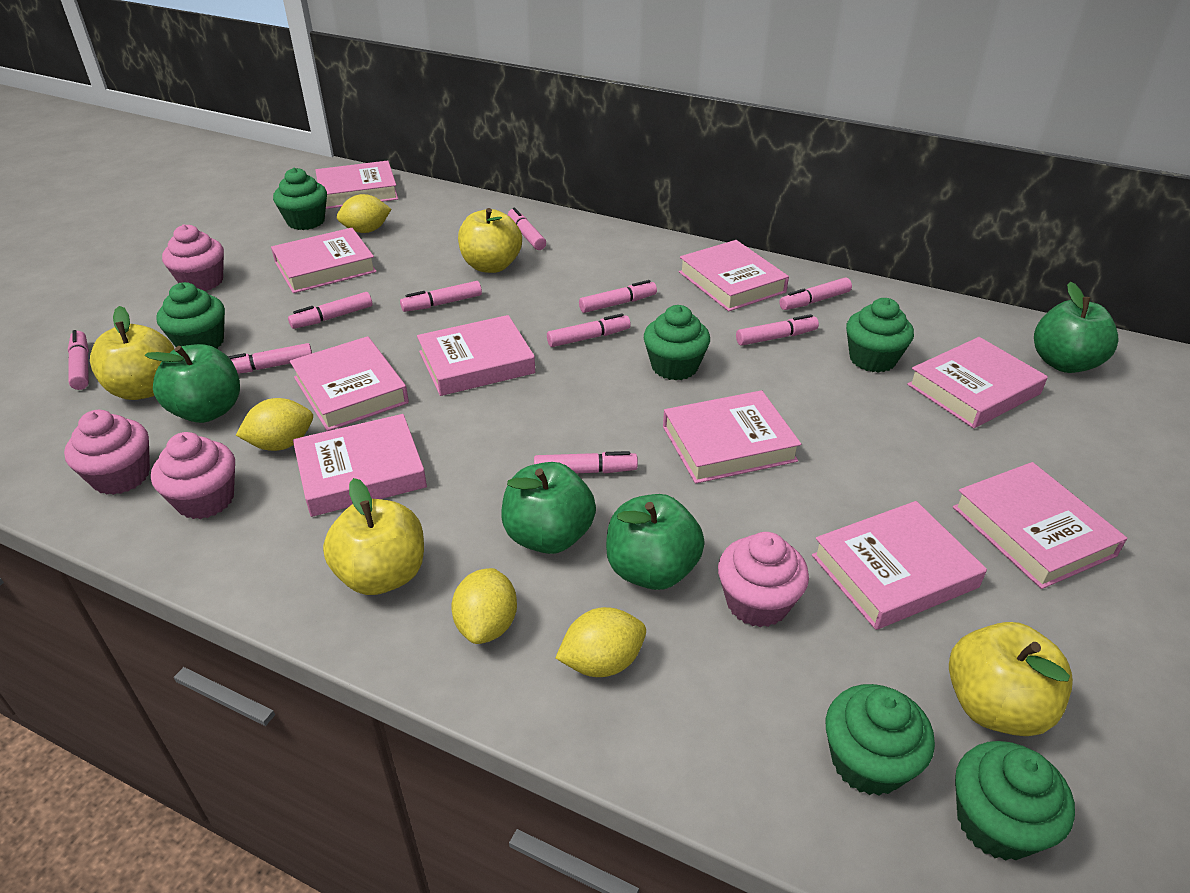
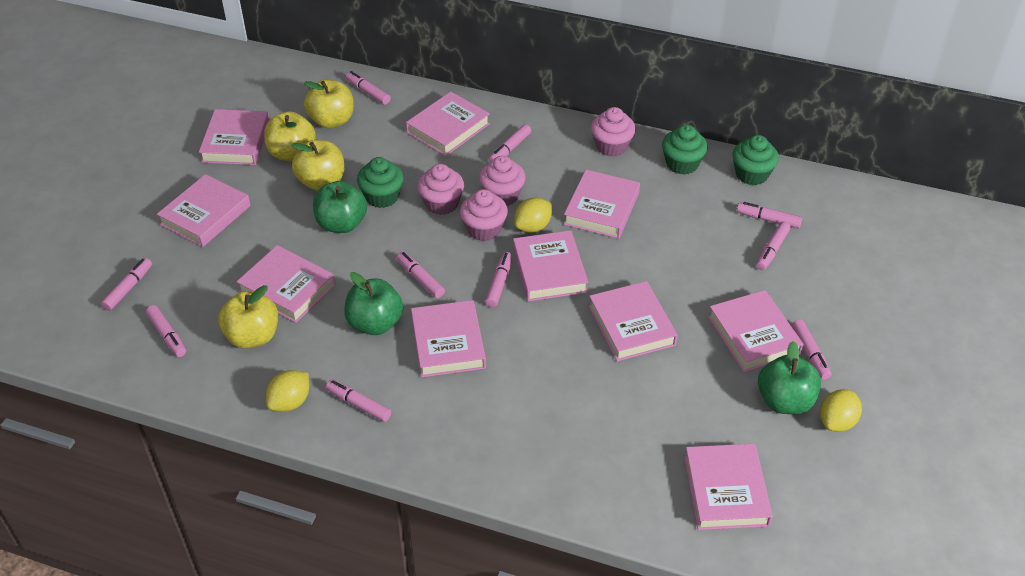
green apple: [145,344,240,423] [501,462,596,554] [606,494,705,590] [1034,282,1119,373] = 4 -> [313,181,367,233] [344,272,403,335] [758,341,821,414] = 3
green cupcake: [156,282,225,349] [273,168,327,230] [644,305,710,381] [826,684,935,796] [846,298,914,373] [955,741,1075,861] = 6 -> [357,157,404,208] [662,124,708,175] [733,135,779,185] = 3
yellow lemon: [236,398,313,451] [337,194,391,233] [451,568,517,644] [556,607,646,677] = 4 -> [266,370,309,412] [514,197,552,233] [820,389,862,432] = 3

